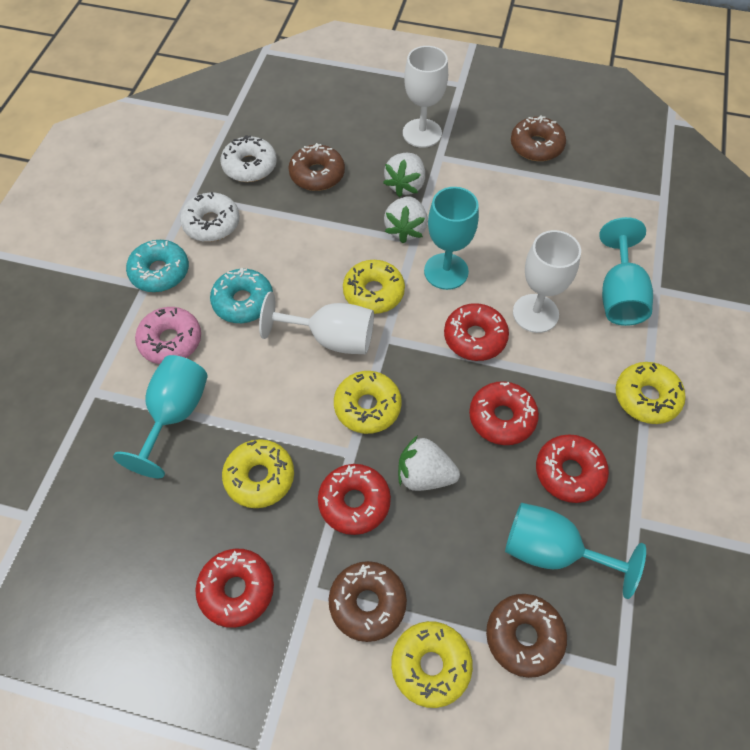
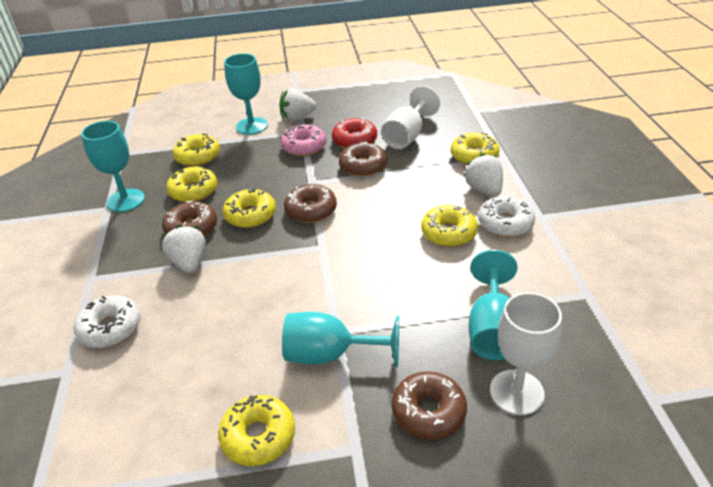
red donut: [195,549,274,628] [318,464,391,535] [444,303,509,361] [469,381,539,445] [536,434,609,503] = 5 -> [332,118,377,148] = 1
turquoise donut: [126,240,189,292] [210,268,273,323] = 2 -> none = 0
white goblet: [259,292,374,354] [403,46,448,148] [513,230,581,333] = 3 -> [381,86,440,149] [490,292,562,415] = 2
yellow donut: [222,439,294,508] [334,371,402,434] [343,260,405,314] [391,621,473,708] [616,362,686,424] = 5 -> [166,166,217,202] [173,133,220,167] [218,395,295,466] [223,189,276,228] [421,205,478,247] [451,132,500,165] = 6

